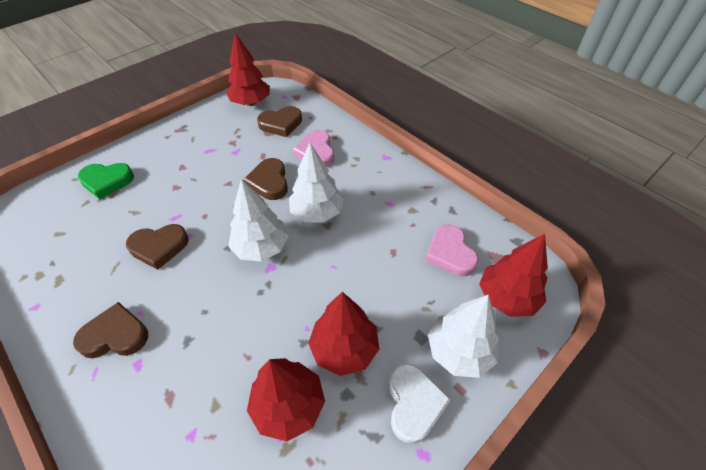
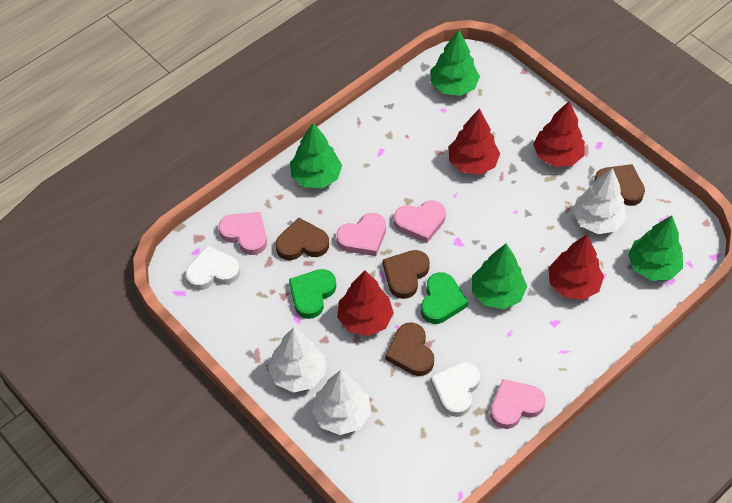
green heart: [78,163,134,199] = 1 -> [289,269,336,319] [421,272,468,324] = 2
green tree: none = 0 -> [290,123,342,188] [430,30,480,96] [472,244,527,309] [628,215,683,281] = 4
pink heart: [293,130,334,167] [425,224,479,277] = 2 -> [218,212,267,255] [336,213,386,256] [394,201,446,243] [490,379,546,429] = 4
white heart: [388,364,451,444] = 1 -> [186,246,240,290] [430,362,480,417] = 2

